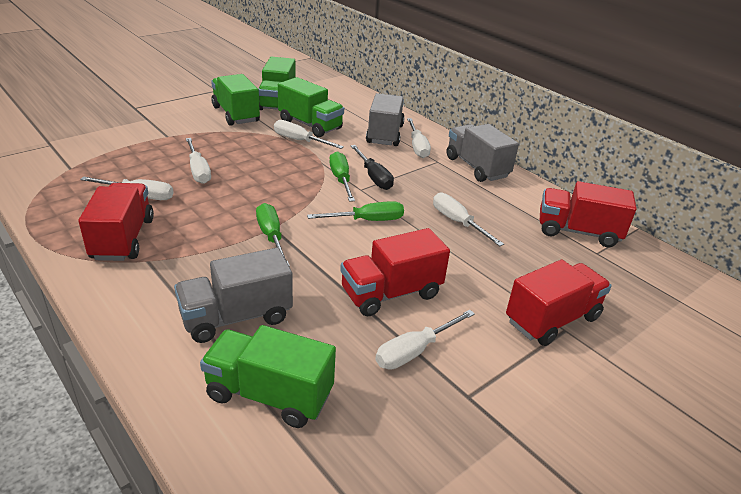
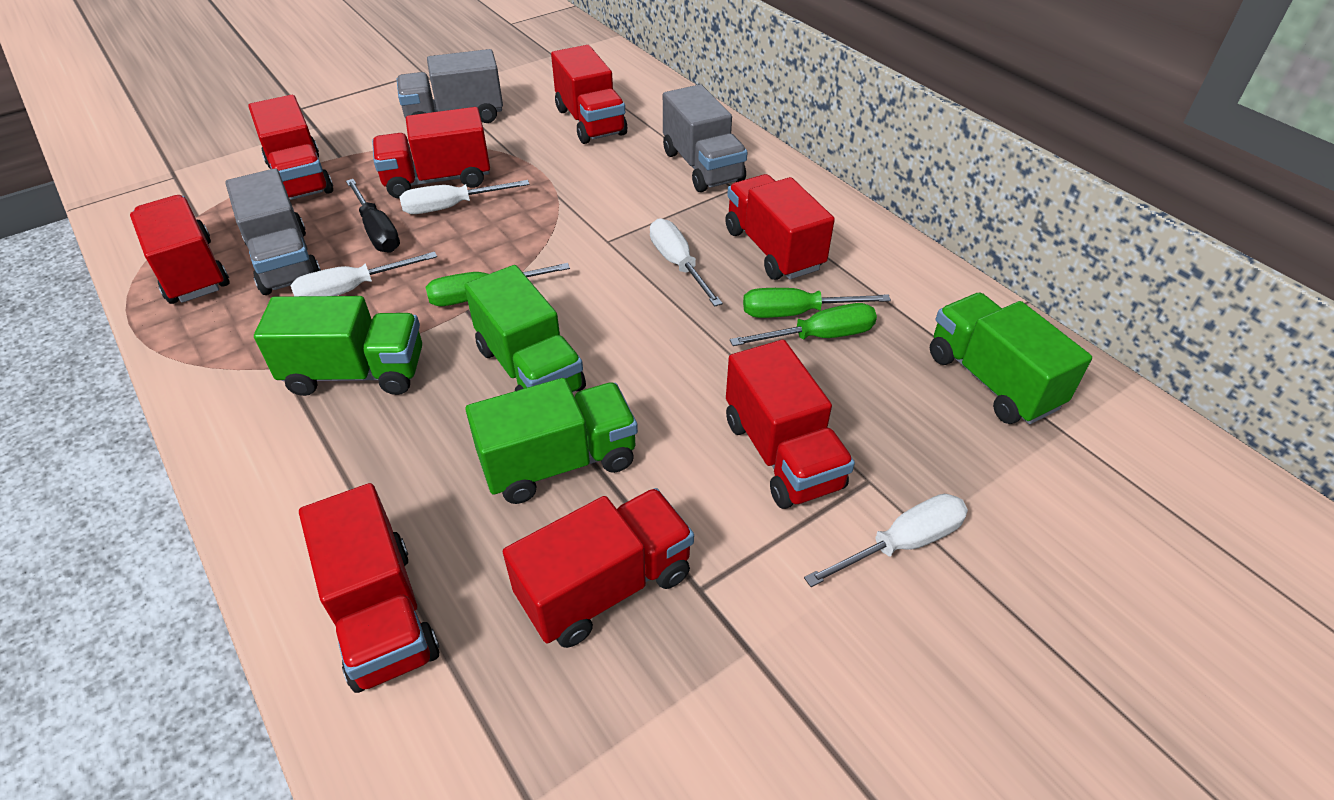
red truck: [78,183,154,261] [340,228,450,316] [506,260,612,346] [540,181,637,247] = 4 -> [130,195,230,304] [248,95,333,200] [299,483,439,693] [372,107,490,198] [503,488,694,648] [551,45,627,144] [725,174,835,280] [726,340,855,509] = 8
white screwdriver: [80,176,174,200] [186,138,211,184] [274,120,344,149] [376,310,475,370] [407,118,431,158] [433,193,504,246] = 6 -> [291,252,437,296] [400,180,529,214] [650,218,723,307] [804,494,968,587] = 4

